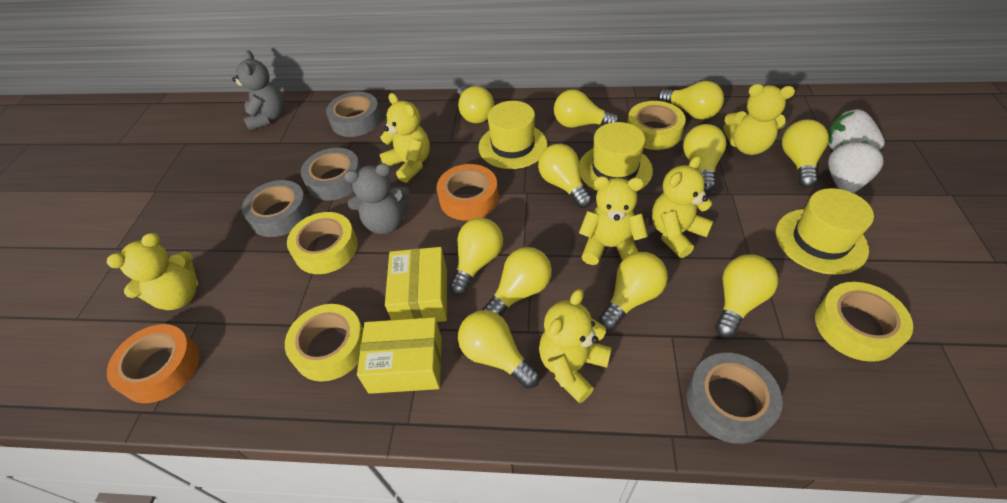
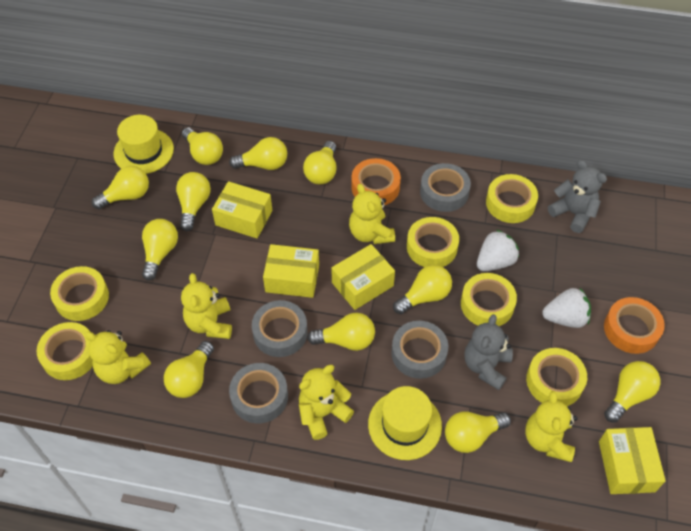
yellow box: [357,317,442,394] [385,247,447,322] = 2 -> [212,181,272,238] [263,244,319,298] [331,244,395,310] [599,427,666,494] = 4
yellow hat: [478,101,548,169] [579,122,653,192] [776,188,874,275] = 3 -> [113,115,174,174] [368,386,442,460] = 2
yellow tape: [285,304,364,382] [287,212,358,274] [627,101,686,150] [815,282,913,362] = 4 -> [37,322,93,380] [50,266,109,321] [407,217,459,267] [461,273,517,326] [486,174,538,223] [526,348,587,406] = 6
yellow teddy bear: [107,233,198,310] [379,93,430,183] [539,289,612,403] [579,176,648,265] [652,156,713,258] [723,84,795,155] = 6 -> [85,330,151,384] [181,273,232,339] [299,365,354,440] [349,184,395,244] [525,391,578,462] = 5

